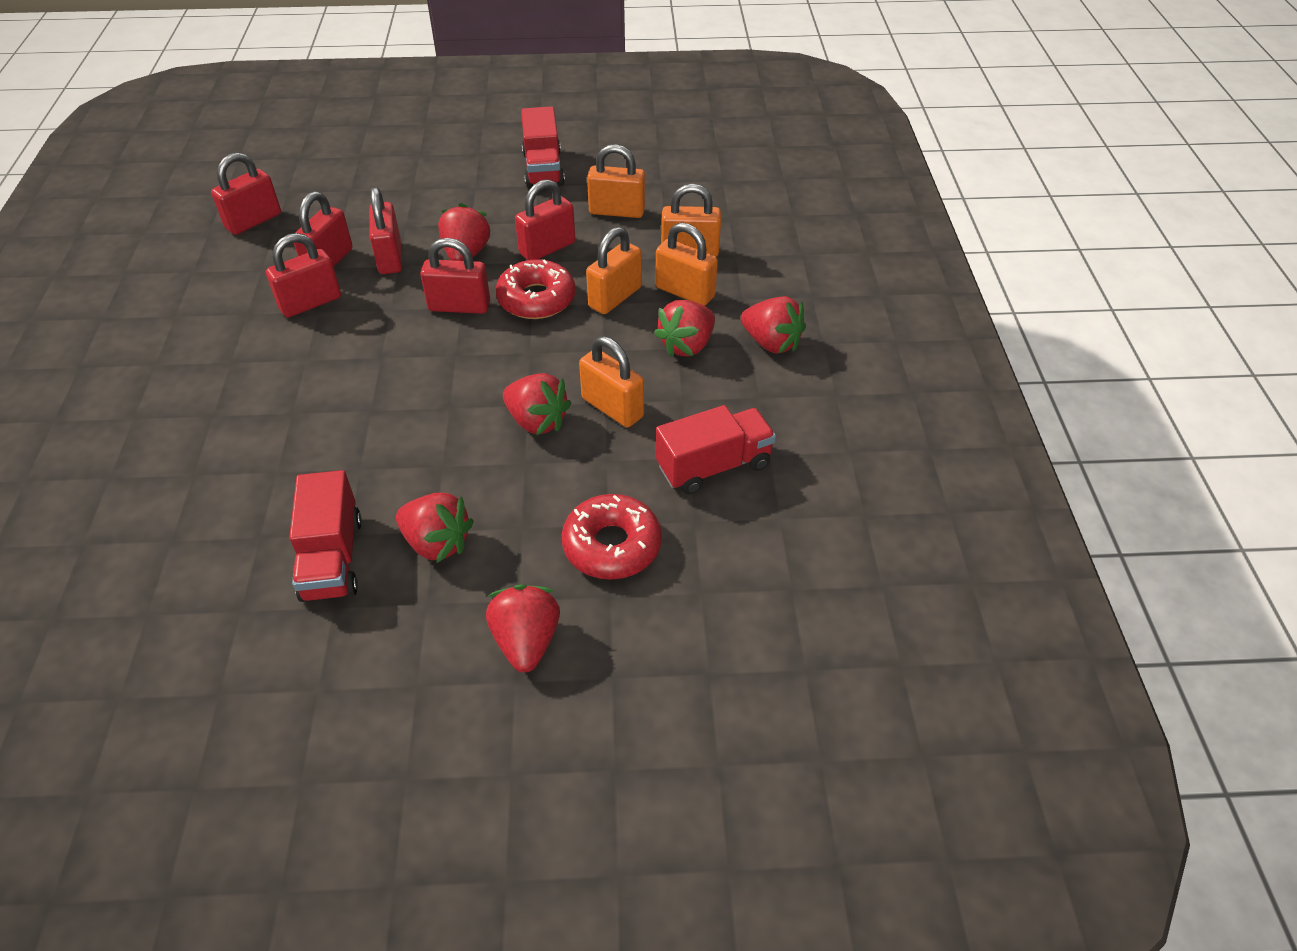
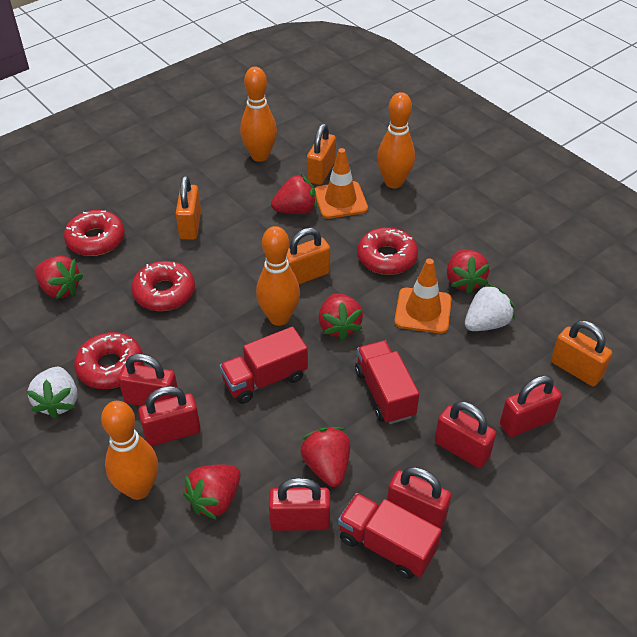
orange bowling pin: none = 0 -> [101,401,158,500] [240,67,277,162] [256,226,300,326] [377,92,415,188] = 4
orange padlock: [579,336,644,427] [586,227,642,314] [587,144,645,218] [656,223,718,306] [661,184,721,257] = 5 -> [175,176,201,240] [286,228,330,284] [307,124,336,185] [551,321,612,386] = 4
orange traffic cone: none = 0 -> [314,148,368,219] [394,258,452,334] = 2
red donut: [496,259,576,319] [562,494,662,580] = 2 -> [64,210,125,256] [74,332,143,389] [131,261,195,311] [357,227,418,275] = 4
white strawberry: none = 0 -> [27,367,77,419] [465,284,515,331] = 2

